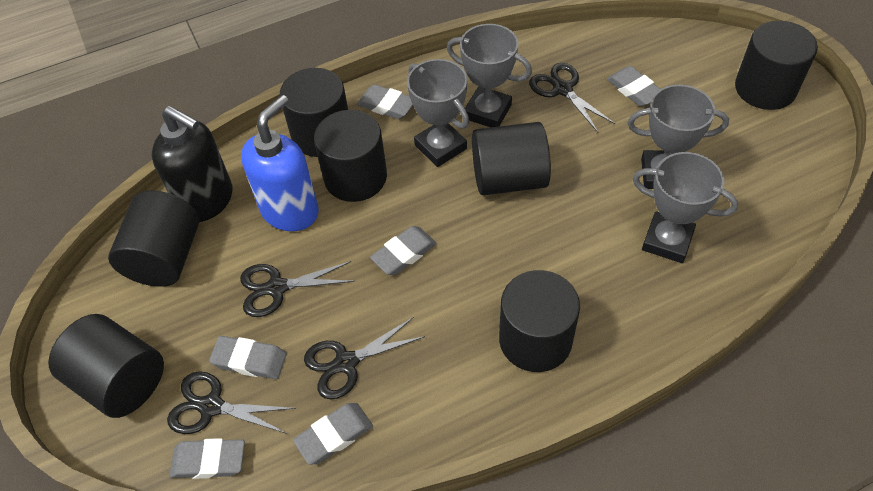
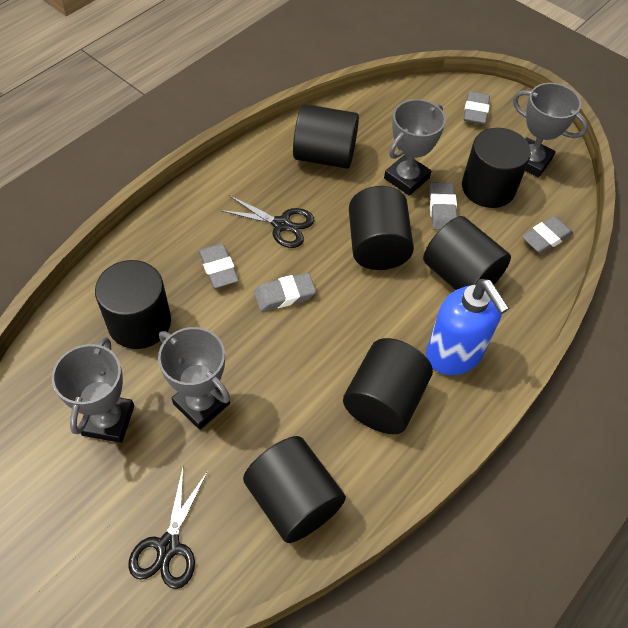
black scissors: [167,371,296,434] [240,261,355,317] [304,317,426,399] [529,63,615,132] = 4 -> [128,468,207,589] [219,195,314,248] = 2
black soap dispenser: [152,106,232,222] = 1 -> none = 0
grey eraser: [170,438,245,479] [209,336,287,379] [293,403,373,465] [357,84,413,119] [370,226,437,275] [607,66,660,106] = 6 -> [199,244,239,288] [254,273,316,311] [429,182,457,230] [463,91,490,125] [522,216,573,254] = 5

